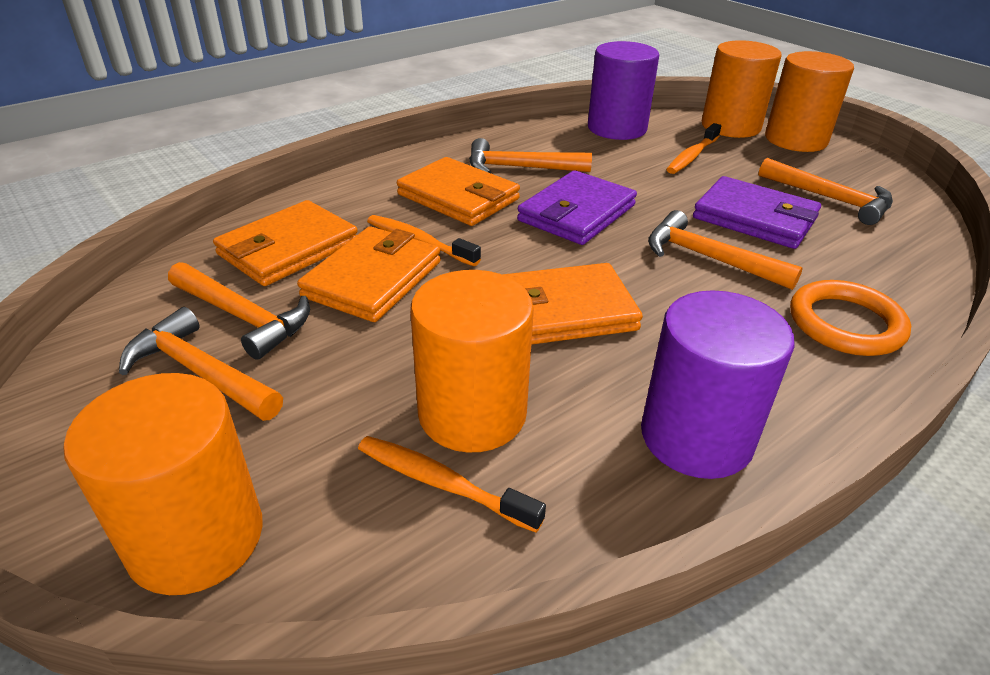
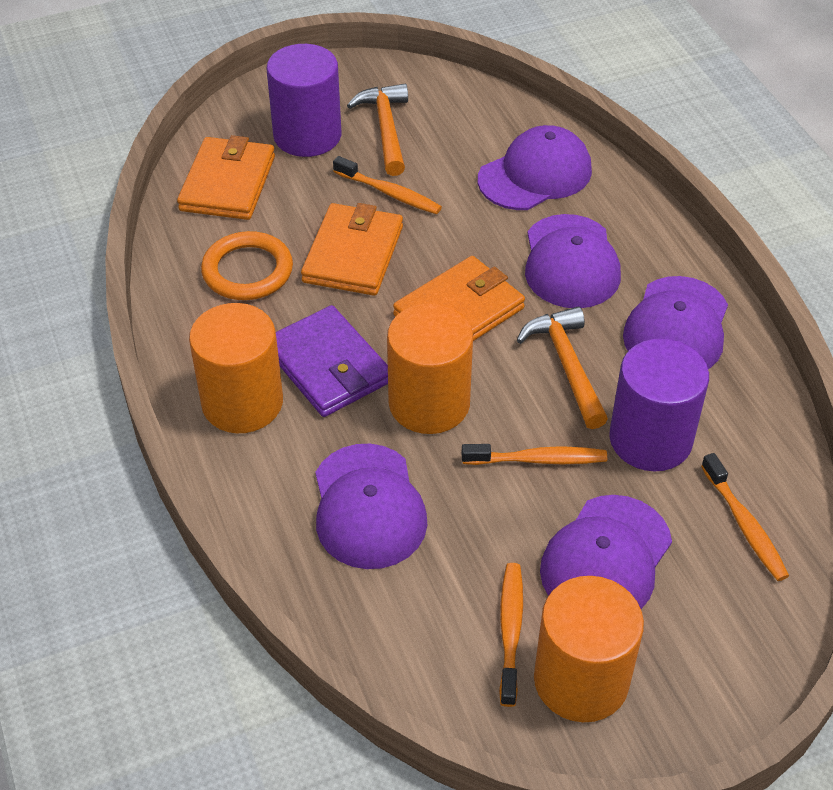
orange cylinder: [63,373,263,595] [410,270,534,452] [702,40,782,138] [765,51,854,152] = 4 -> [189,303,283,433] [387,303,473,434] [534,576,644,722] = 3
orange hammer: [119,307,283,421] [168,262,310,360] [469,138,592,173] [648,210,803,290] [758,158,893,225] = 5 -> [347,84,408,176] [517,306,608,429] = 2
orange toothbrush: [358,436,546,533] [367,215,481,266] [666,123,721,174] = 3 -> [333,156,442,214] [462,444,607,465] [499,563,523,707] [701,453,789,581] = 4
orange wallet: [213,200,358,286] [297,226,441,322] [397,157,520,226] [502,263,643,345] = 4 -> [177,135,275,220] [301,203,403,296] [393,256,525,341] = 3
purple cap: none = 0 -> [315,444,428,569] [478,125,592,210] [525,214,621,308] [540,495,672,609] [623,276,728,369] = 5
purple wallet: [517,170,637,245] [693,176,821,249] = 2 -> [276,305,388,417] = 1

